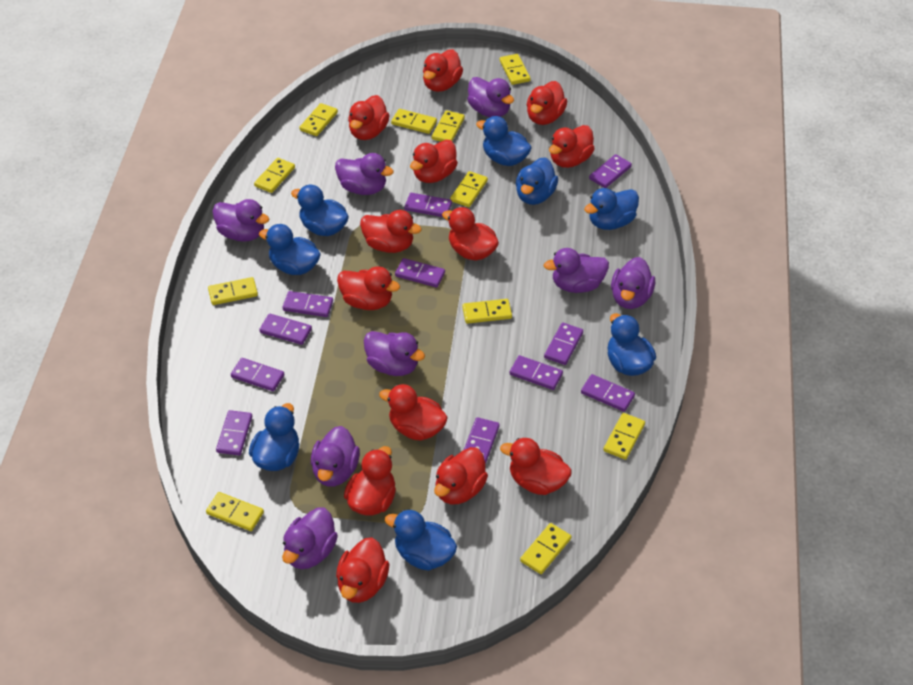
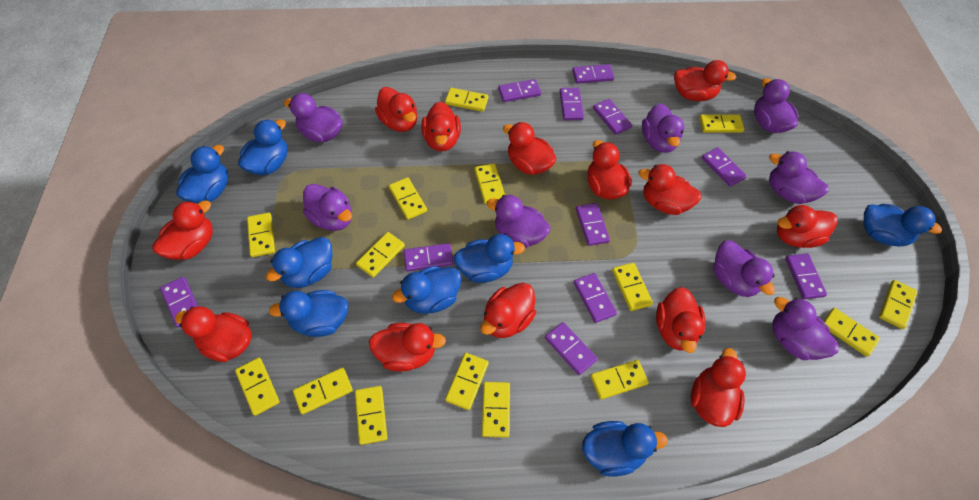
yellow domino: [206,492,264,531] [208,277,258,305] [254,158,295,193] [299,103,338,136] [391,109,437,134] [432,110,465,142] [450,171,488,207] [462,299,512,324] [500,54,531,85] [520,523,571,574] [603,413,645,460] = 11 -> [235,358,280,416] [247,213,275,257] [293,367,353,414] [355,386,387,445] [356,232,405,278] [389,177,427,220] [445,88,488,112] [445,353,489,410] [474,163,505,204] [482,382,510,438] [590,360,649,399] [612,263,653,311] [699,114,744,133] [824,308,880,357] [879,280,918,329] = 15

